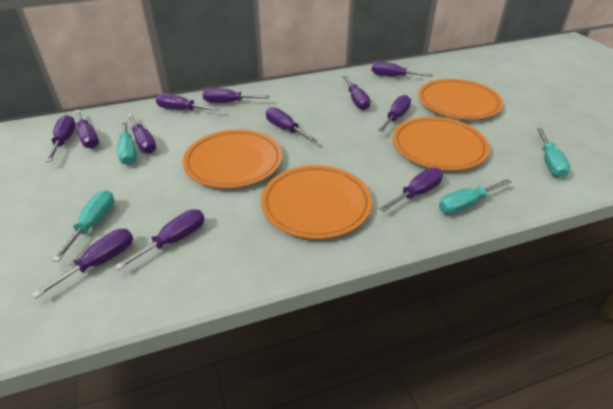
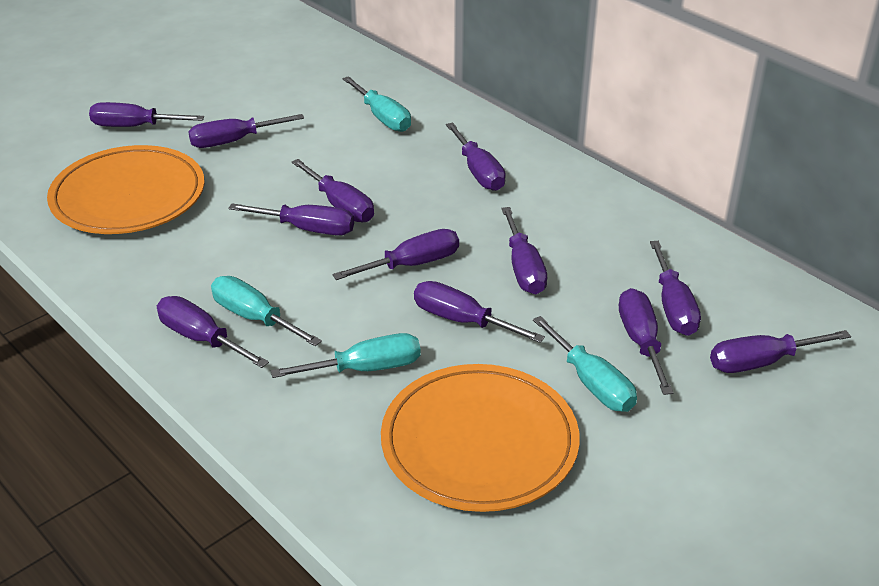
orange plate: [183,130,283,188] [261,165,372,239] [393,117,490,171] [418,79,503,120] = 4 -> [47,145,204,234] [381,364,580,512] = 2

